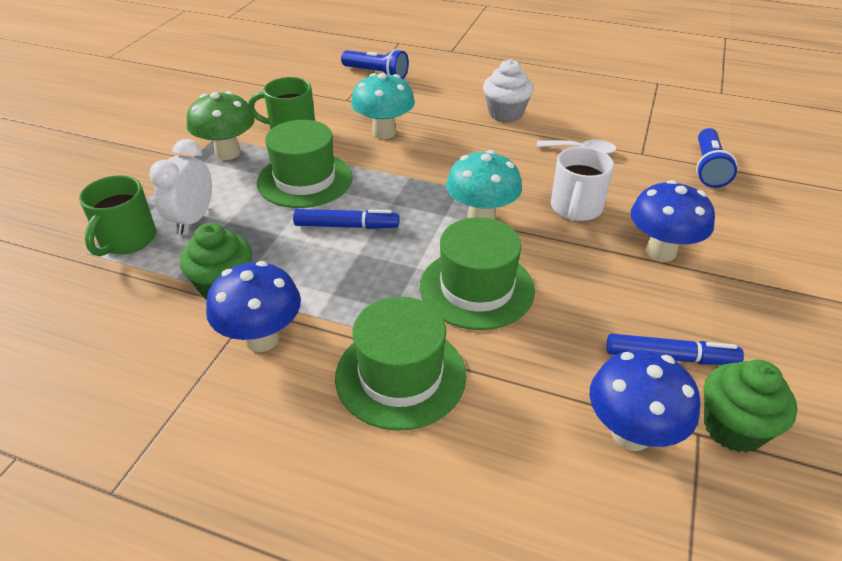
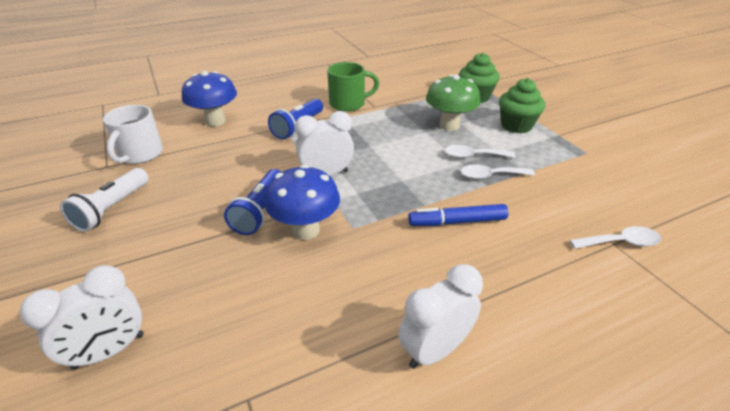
blue marker: [293,209,399,229] [606,334,744,365] = 2 -> [408,204,508,226] = 1
blue mushroom: [206,261,301,352] [590,350,700,451] [631,180,715,262] = 3 -> [182,71,237,126] [265,165,340,240] = 2
green hat: [257,120,353,208] [335,297,466,431] [420,217,535,330] = 3 -> none = 0
green mug: [79,175,156,256] [248,77,315,129] = 2 -> [327,62,379,112] = 1
turquoise mushroom: [351,73,415,139] [446,150,522,220] = 2 -> none = 0
white clock: [149,139,212,234] = 1 -> [20,265,144,370] [295,111,354,176] [398,264,483,369] = 3
white cupcake: [483,59,534,122] = 1 -> none = 0
white flashlight: none = 0 -> [60,168,149,232] = 1
white spoon: [537,140,616,154] = 1 -> [445,145,515,158] [461,164,535,179] [570,226,661,249] = 3

